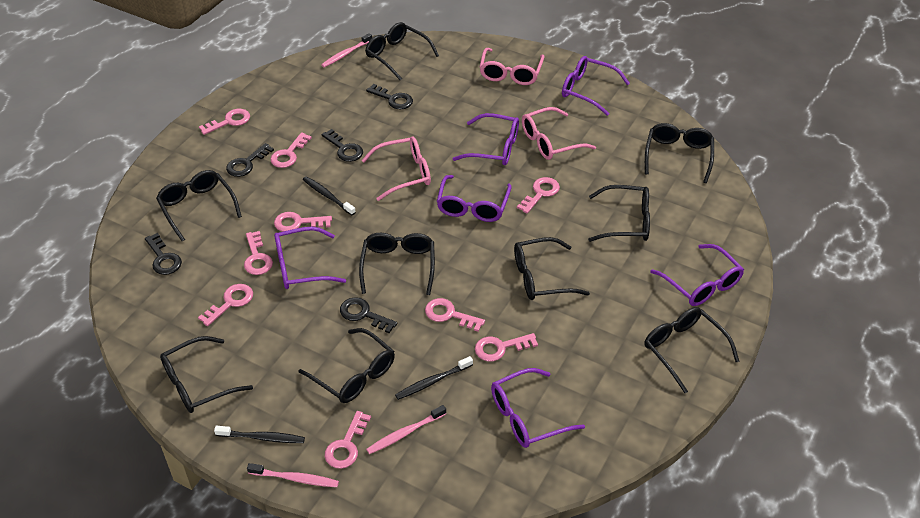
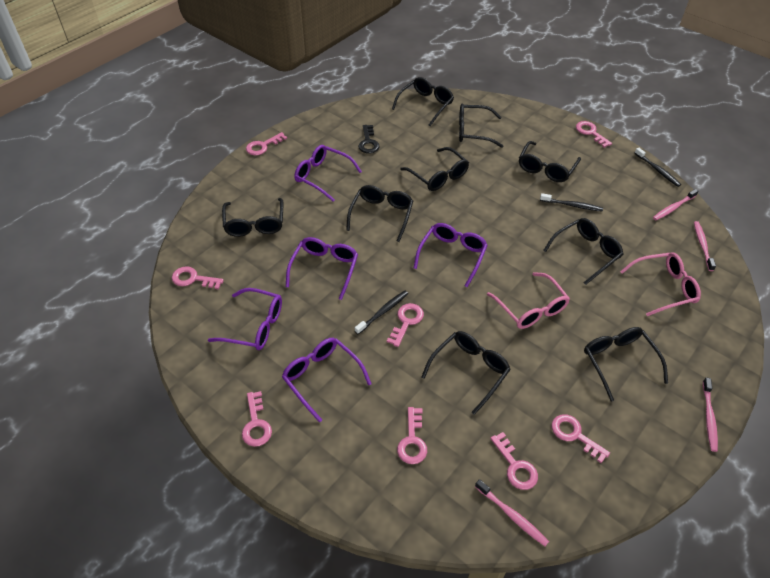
black key: [145,233,182,275] [226,143,274,177] [322,129,363,162] [340,297,398,333] [366,84,413,110] = 5 -> [358,125,380,153] = 1
pink glasses: [361,137,431,201] [479,48,545,85] [522,107,596,160] = 3 -> [487,272,570,329] [620,252,701,316] = 2
pink key: [198,284,253,326] [199,109,250,135] [244,231,273,275] [270,132,312,168] [274,212,332,232] [325,411,371,469] [425,298,485,332] [475,333,538,361] [517,177,560,214] = 9 -> [172,266,224,289] [242,391,272,447] [246,132,287,155] [387,303,424,347] [397,407,427,464] [490,432,538,490] [552,414,610,463] [576,121,612,148] = 8
pink toothbrush: [247,463,339,487] [321,33,372,67] [366,405,446,454] = 3 -> [475,479,549,546] [653,189,699,220] [694,221,716,271] [703,378,718,452] = 4
purple glasses: [274,227,346,289] [437,175,512,222] [453,113,519,165] [491,368,585,448] [562,56,630,116] [650,244,744,306] = 6 -> [208,288,282,350] [282,338,372,423] [286,237,358,300] [295,145,362,201] [414,223,488,287] = 5

